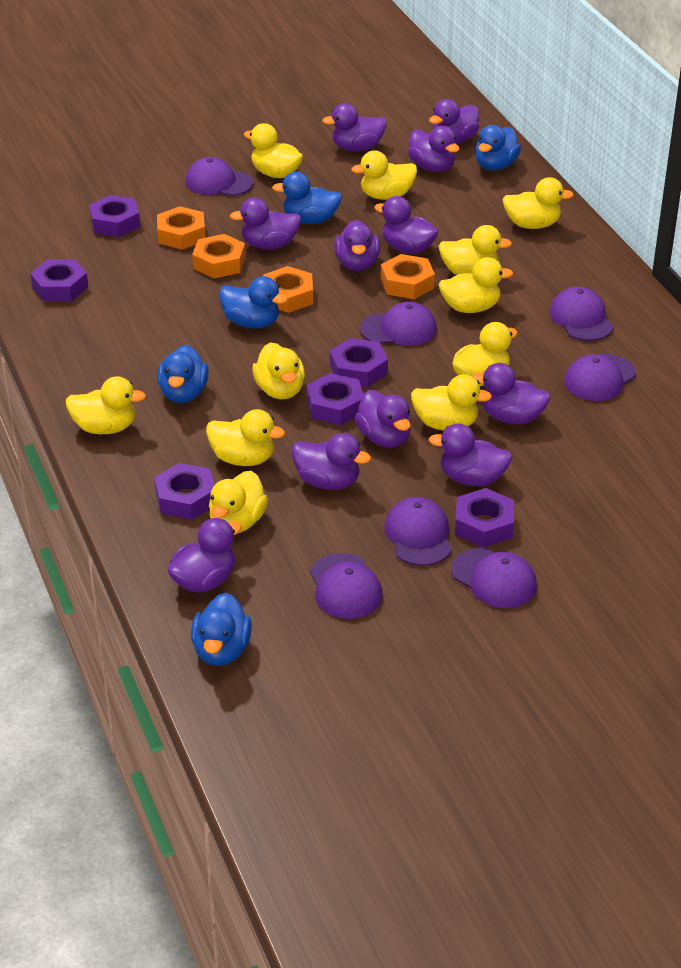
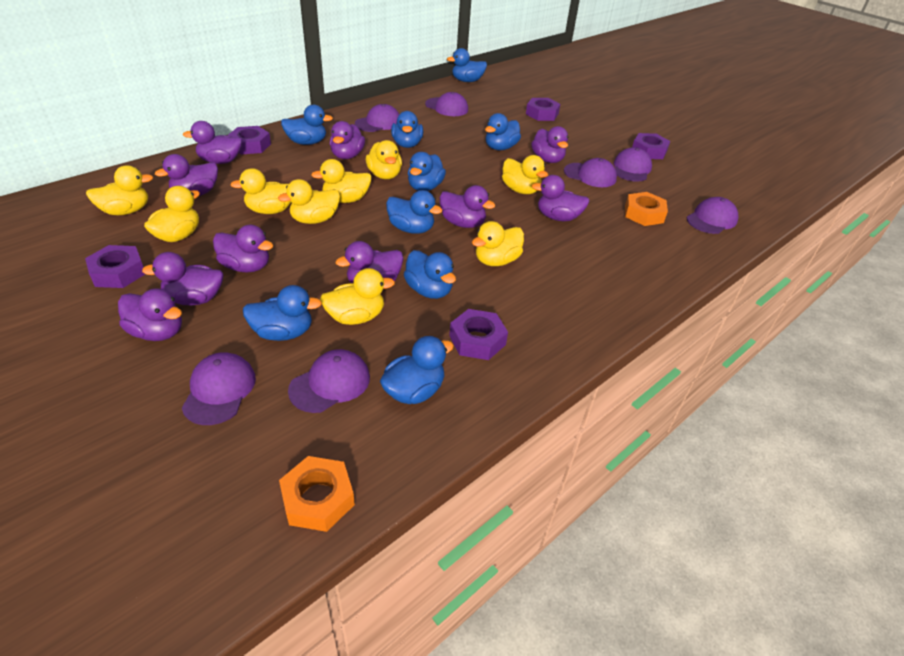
blue duck: [157,345,209,403] [191,593,252,666] [219,276,288,328] [272,172,342,224] [475,125,521,171] = 5 -> [243,285,322,341] [281,105,333,145] [380,336,454,404] [386,190,442,234] [391,111,423,148] [404,250,456,299] [408,152,446,191] [447,48,487,82] [485,113,521,150] = 9
orange nut: [157,206,205,250] [192,234,246,278] [263,266,313,313] [381,254,435,299] = 4 -> [279,456,355,532] [625,192,668,226] = 2
purple duck: [167,518,242,593] [230,198,301,249] [292,433,371,490] [322,103,387,151] [334,220,380,271] [355,390,411,448] [374,196,439,254] [408,126,460,172] [429,99,479,144] [429,423,512,487] [472,363,551,424] = 11 -> [118,288,182,341] [142,252,223,305] [155,154,218,196] [183,121,242,164] [213,225,274,272] [330,121,365,159] [336,241,403,283] [439,185,495,228] [531,126,568,163] [532,175,590,221] = 10
purple nut: [30,259,88,301] [89,195,140,237] [154,463,214,520] [307,373,363,425] [330,338,388,387] [455,488,514,547] = 6 -> [85,245,145,288] [227,126,271,155] [449,309,508,360] [526,98,560,121] [632,133,670,159] = 5
yellow duck: [65,376,146,434] [206,409,285,466] [209,471,268,533] [244,123,303,178] [252,342,305,399] [351,150,417,200] [411,374,492,430] [438,225,512,275] [439,257,513,313] [452,322,518,386] [502,177,574,229] = 11 -> [86,165,153,215] [144,186,200,242] [230,168,291,214] [278,179,340,224] [311,159,372,203] [320,268,395,325] [366,140,402,179] [472,221,524,266] [502,155,548,194] = 9

